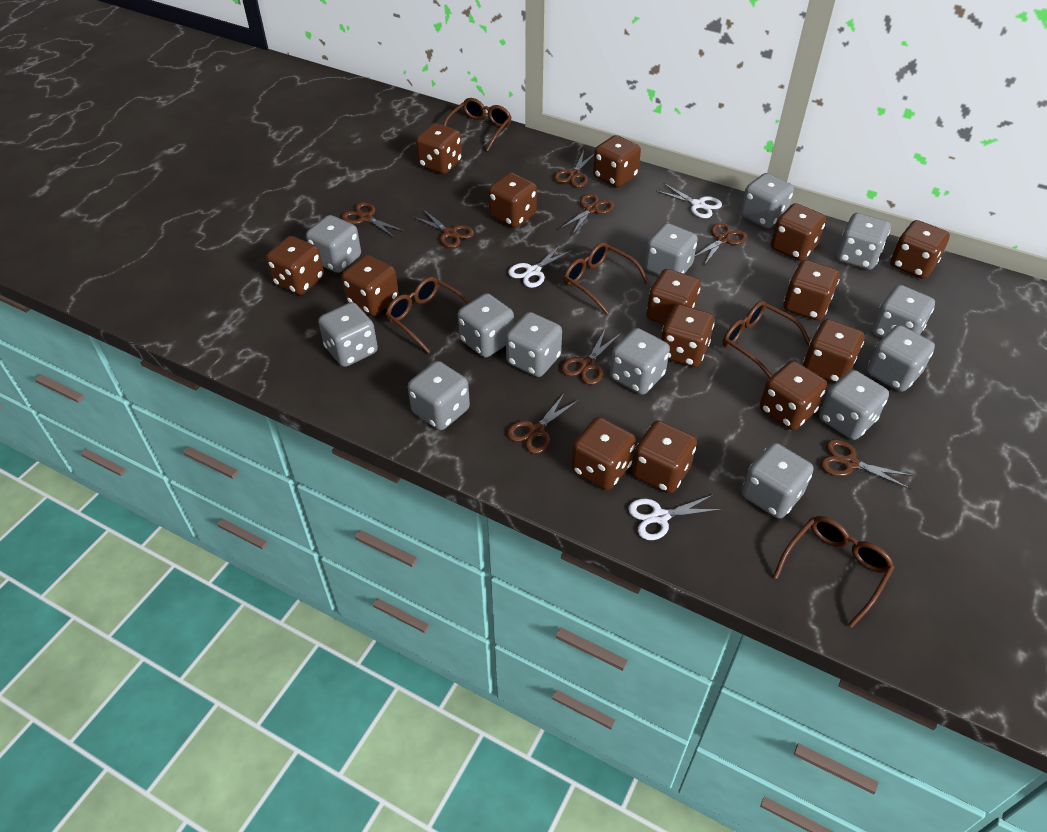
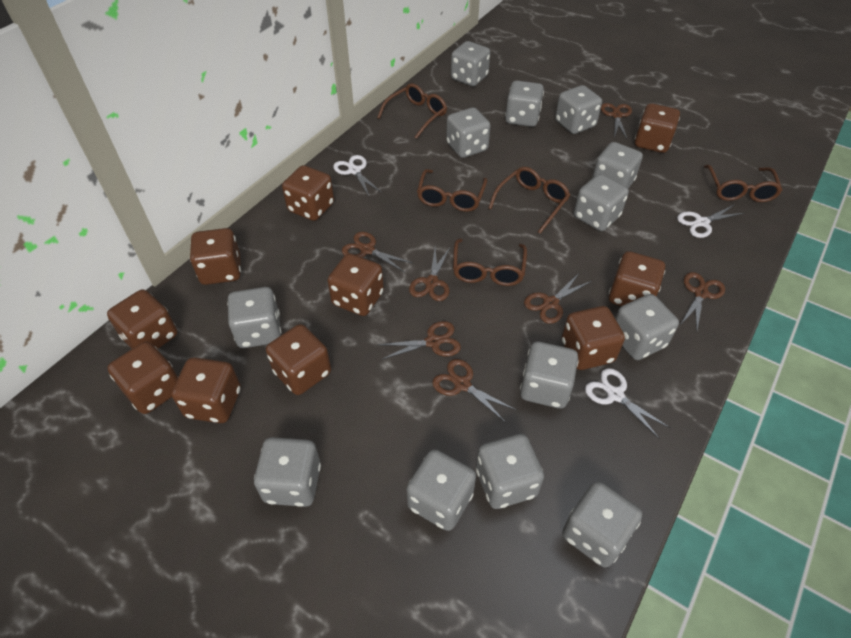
brown dice: [266,236,324,295] [341,255,399,316] [416,123,462,174] [488,173,537,228] [571,417,636,490] [593,135,641,188] [632,420,697,493] [646,269,701,325] [661,304,714,367] [760,361,827,430] [771,203,826,261] [784,260,840,320] [803,319,864,383] [890,220,950,279] = 14 -> [107,289,177,349] [107,342,178,414] [172,357,241,423] [190,228,241,285] [266,324,331,395] [282,165,334,221] [327,254,384,316] [561,306,625,370] [609,251,665,306] [635,103,680,153] = 10
brown scissors: [342,202,404,238] [412,210,474,248] [507,392,579,454] [554,151,594,187] [560,193,614,235] [561,330,620,385] [695,222,747,265] [820,439,914,489] = 8 -> [342,232,413,273] [378,321,461,360] [409,247,450,301] [432,359,516,423] [524,272,592,324] [601,103,632,140] [681,272,725,330] = 7

